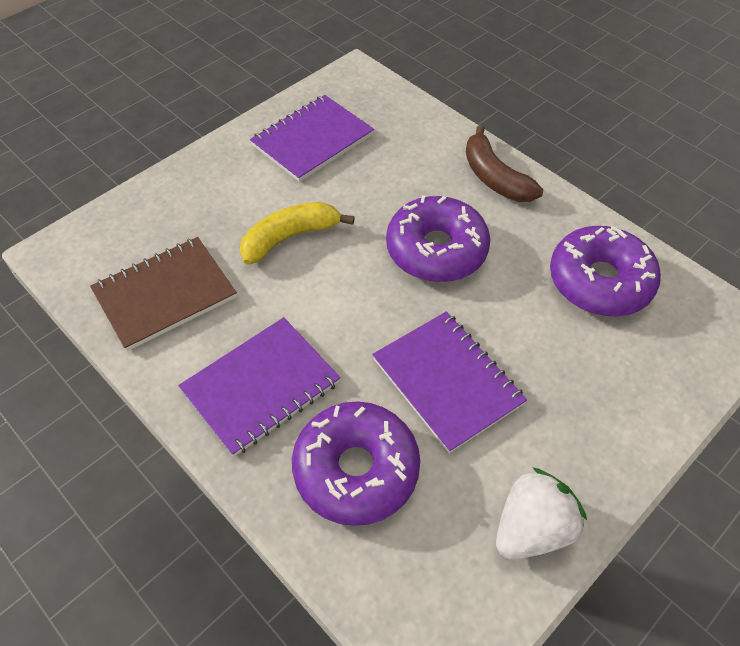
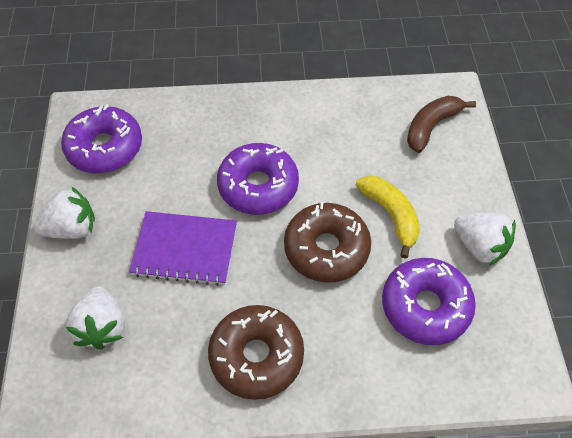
brown donut: none = 0 -> [208,305,304,400] [284,202,371,283] = 2
brown notebook: [90,237,237,351] = 1 -> none = 0
purple notebook: [178,317,340,457] [250,95,374,182] [372,311,527,453] = 3 -> [129,211,237,286] = 1
white strawberry: [496,467,587,560] = 1 -> [33,186,95,239] [66,286,125,350] [454,213,516,266] = 3

